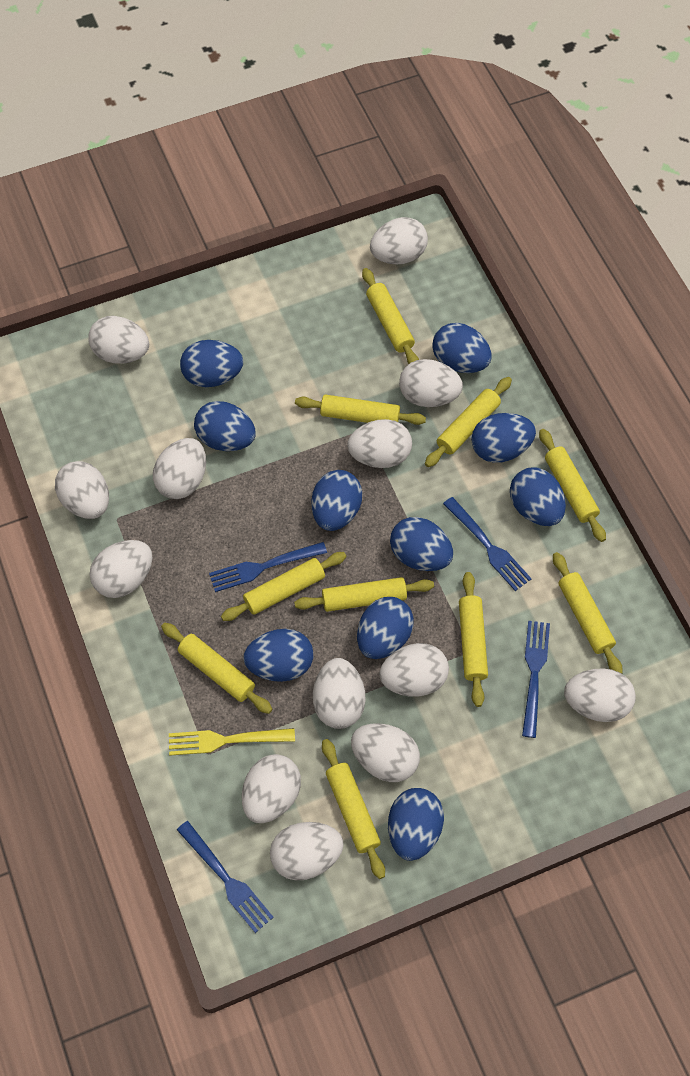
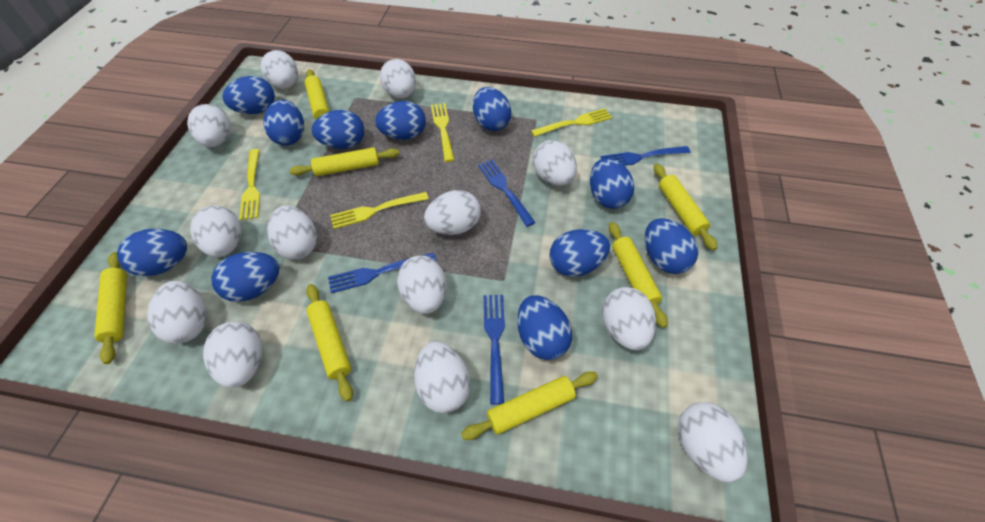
blue egg: [180,340,243,387] [194,401,256,451] [243,629,313,682] [311,470,362,531] [357,597,414,659] [388,788,444,861] [390,517,453,571] [432,323,491,373] [471,413,536,463] [510,468,566,526] = 10 -> [117,229,187,276] [211,252,279,302] [222,76,275,114] [263,100,304,145] [312,110,365,149] [375,101,426,140] [473,87,511,131] [517,295,572,360] [549,229,610,277] [590,158,634,209] [645,218,698,274] = 11
yellow fork: [169,728,295,756] = 1 -> [239,149,260,220] [330,192,429,229] [431,103,454,162] [531,108,612,137] = 4
yellow rolling pin: [161,623,273,714] [221,552,346,621] [294,577,434,612] [295,395,426,425] [322,739,385,879] [362,268,419,364] [425,377,512,467] [459,572,488,707] [539,429,606,542] [553,552,622,674] = 10 -> [94,252,127,364] [289,147,399,176] [305,69,330,120] [306,284,353,402] [461,371,598,440] [609,222,668,328] [654,164,717,251] = 7

